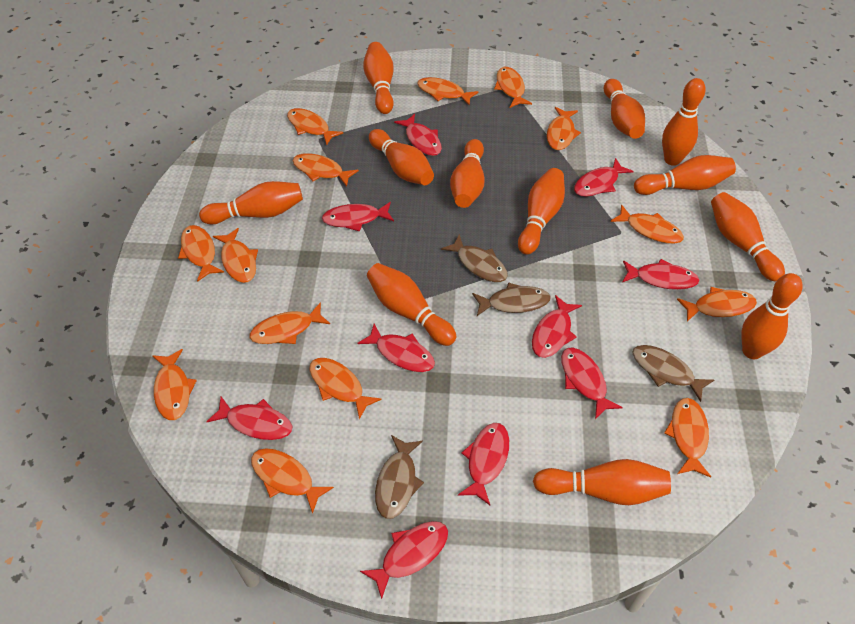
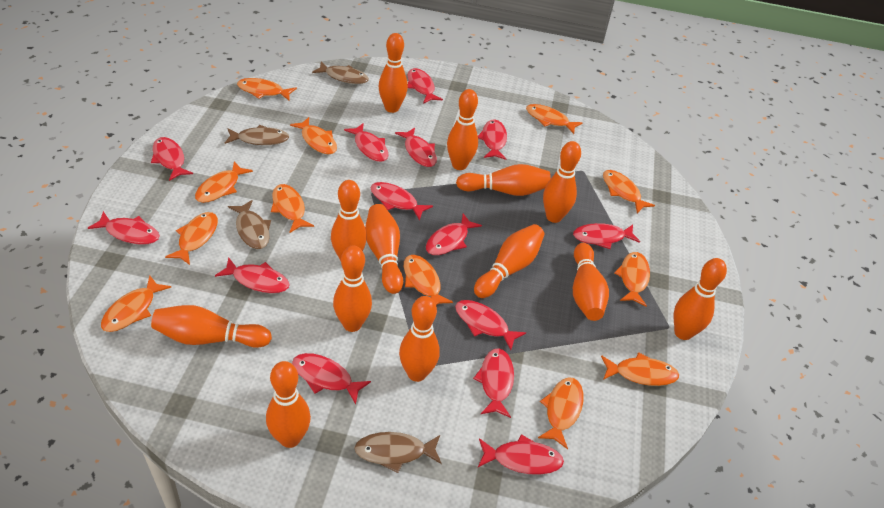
orange bowling pin: [199,181,303,224] [363,42,394,114] [367,263,456,346] [369,129,434,185] [450,139,485,208] [518,168,565,255] [533,459,671,505] [604,79,645,139] [634,155,736,195] [662,78,706,166] [711,192,785,281] [742,273,803,359] = 12 -> [151,305,272,348] [266,361,311,448] [331,180,367,261] [333,246,372,332] [365,204,403,294] [378,33,408,113] [399,296,440,382] [447,89,478,170] [456,164,551,196] [474,224,544,298] [543,141,581,223] [573,243,609,321] [674,258,727,340] = 13
orange fish: [153,349,197,420] [178,225,224,282] [213,228,258,283] [250,302,330,344] [251,448,334,514] [287,108,343,145] [293,153,359,187] [309,358,382,420] [417,77,479,106] [494,67,532,108] [547,107,581,150] [610,205,684,244] [664,398,711,478] [677,287,757,322] = 14 -> [101,275,171,332] [165,212,218,265] [195,161,253,203] [237,78,297,100] [271,184,314,233] [290,117,337,154] [404,255,453,305] [526,104,583,134] [538,377,584,449] [601,352,679,386] [603,170,655,213] [614,252,650,306] = 12
red fish: [206,397,292,440] [322,202,394,231] [357,324,435,372] [360,521,448,599] [394,114,442,156] [458,423,509,505] [532,295,582,358] [561,348,623,419] [574,158,634,197] [622,259,700,290] = 10 -> [88,211,160,245] [151,137,193,181] [215,258,290,293] [292,353,371,404] [344,123,388,162] [370,182,433,221] [395,128,437,167] [407,68,443,104] [426,213,482,255] [455,300,526,350] [473,348,514,418] [478,119,507,160] [478,434,564,475] [573,223,640,249] = 14

